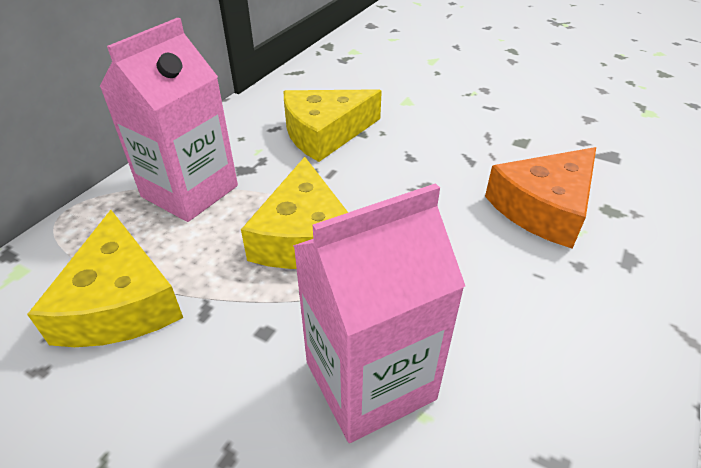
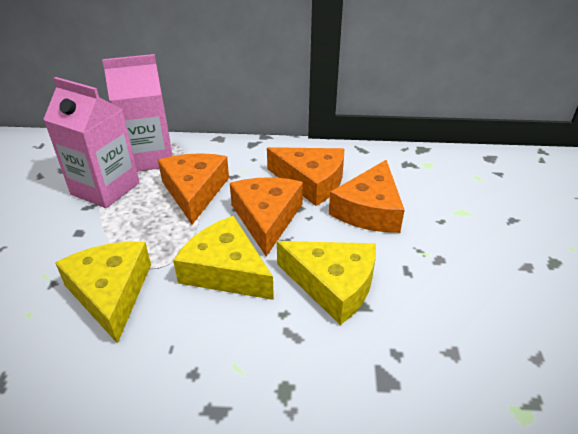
orange cheese: [485,147,596,249] = 1 -> [158,153,229,225] [230,177,303,256] [267,147,344,206] [329,160,405,233] = 4

